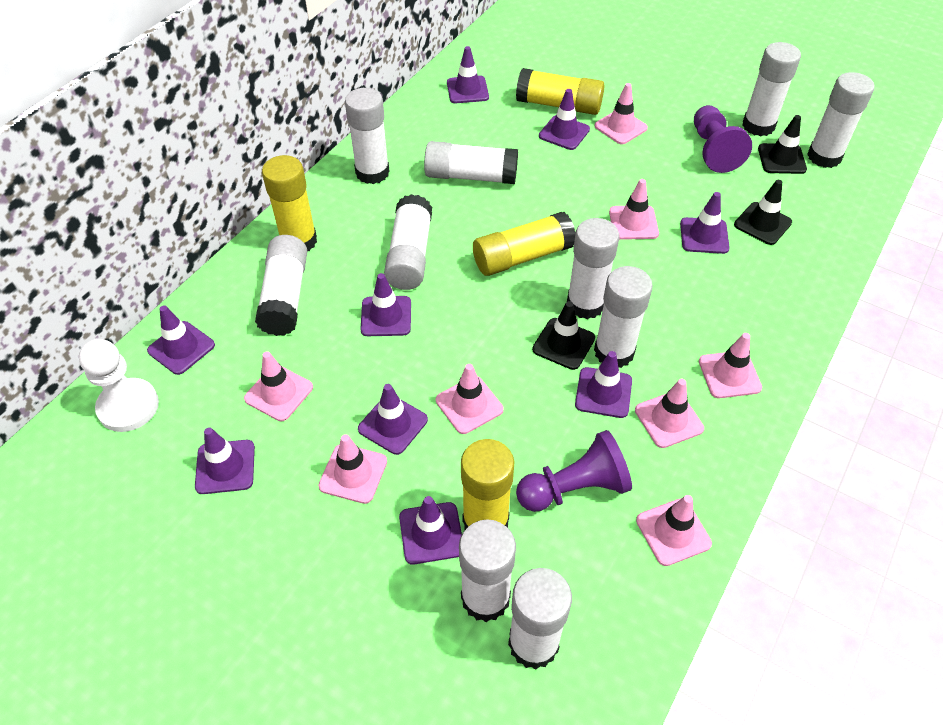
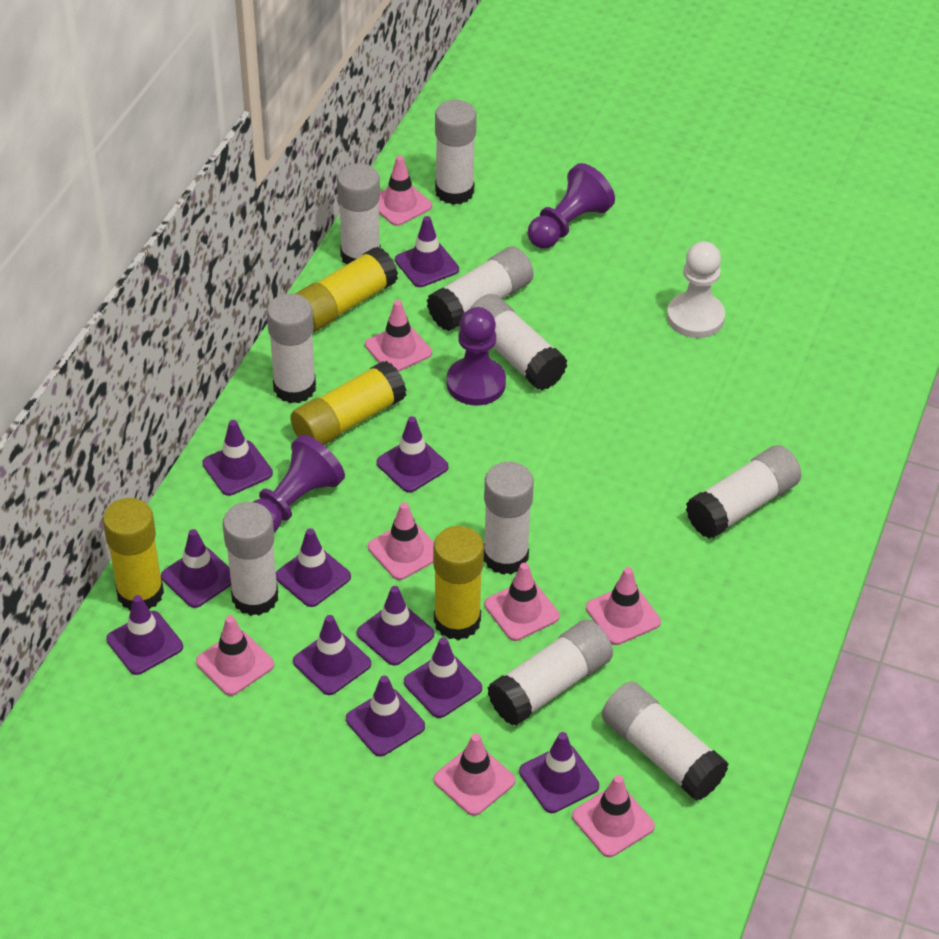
black traffic cone: [532,301,595,370] [734,180,792,245] [758,115,807,174] = 3 -> none = 0
purple pawn: [516,430,632,512] [694,105,752,173] = 2 -> [253,435,345,532] [447,307,506,406] [528,163,615,249] = 3
purple traffic cone: [147,305,215,375] [195,427,255,494] [358,384,428,455] [360,273,411,336] [399,496,462,564] [447,46,489,103] [539,89,590,150] [575,351,632,418] [680,192,730,254] = 9 -> [106,595,183,675] [161,529,231,608] [202,420,273,496] [276,528,351,607] [293,615,371,695] [346,675,425,757] [357,586,434,666] [376,416,448,493] [395,216,459,287] [404,638,482,718] [519,732,599,813] = 11

